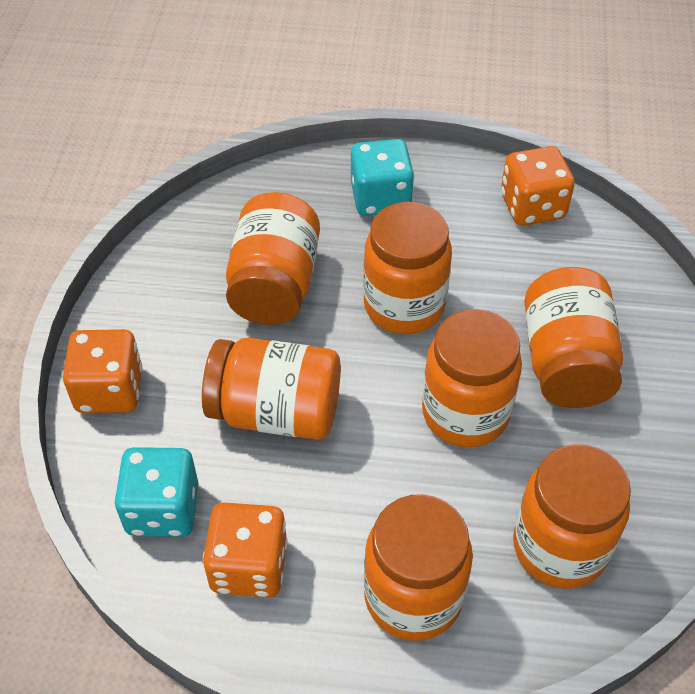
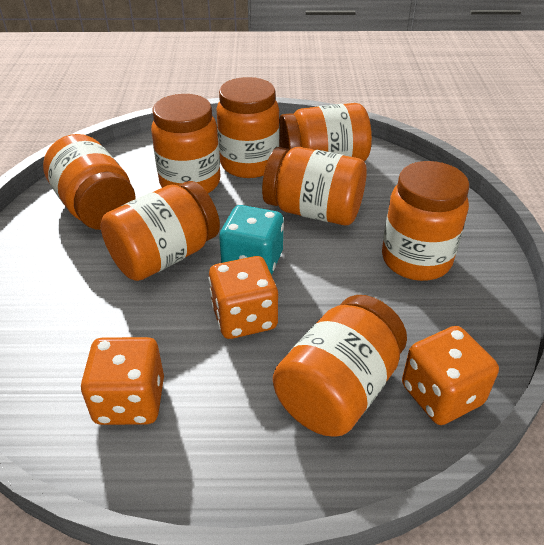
orange jar: [202,338,341,440] [226,192,320,325] [363,202,452,334] [364,494,473,641] [422,309,522,447] [513,444,631,589] [524,267,623,408] = 7 -> [43,134,136,230] [100,181,220,281] [151,94,221,193] [216,77,280,178] [262,147,367,225] [273,295,407,437] [279,103,372,162] [382,161,469,281] = 8
turquoise dice: [114,447,198,537] [351,139,414,216] = 2 -> [219,205,284,275] = 1

